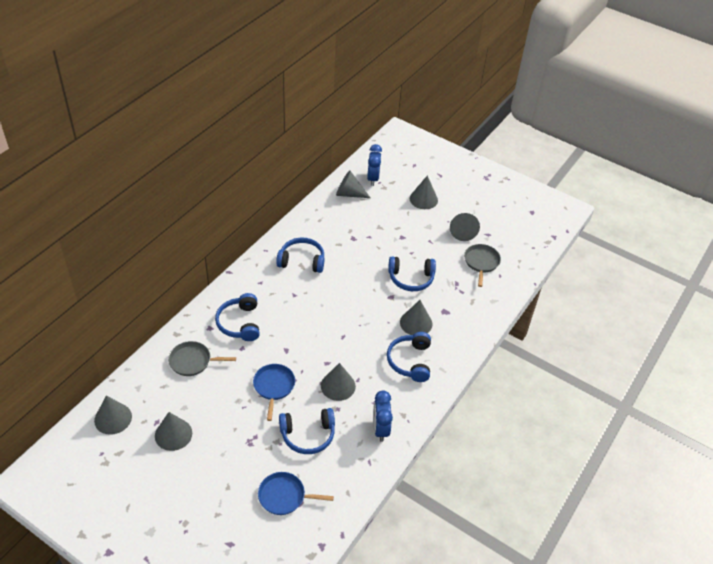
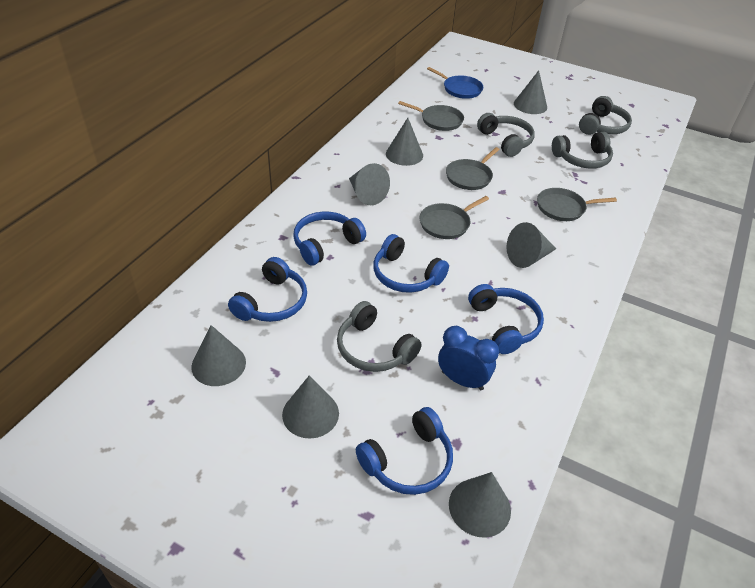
blue clock: [367,144,382,186] [373,390,393,442] = 2 -> [438,326,499,390] = 1
blue pan: [253,364,295,421] [258,472,334,515] = 2 -> [427,67,483,99] = 1
grey headphones: none = 0 -> [337,301,422,372] [477,113,535,157] [552,132,613,169] [579,96,632,135] = 4
grey pan: [168,341,236,376] [464,244,501,287] = 2 -> [398,101,464,131] [419,196,489,239] [446,147,500,190] [537,188,617,221] = 4

